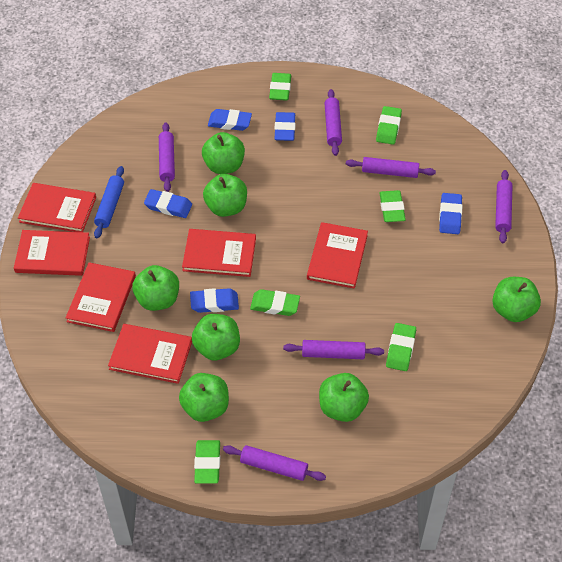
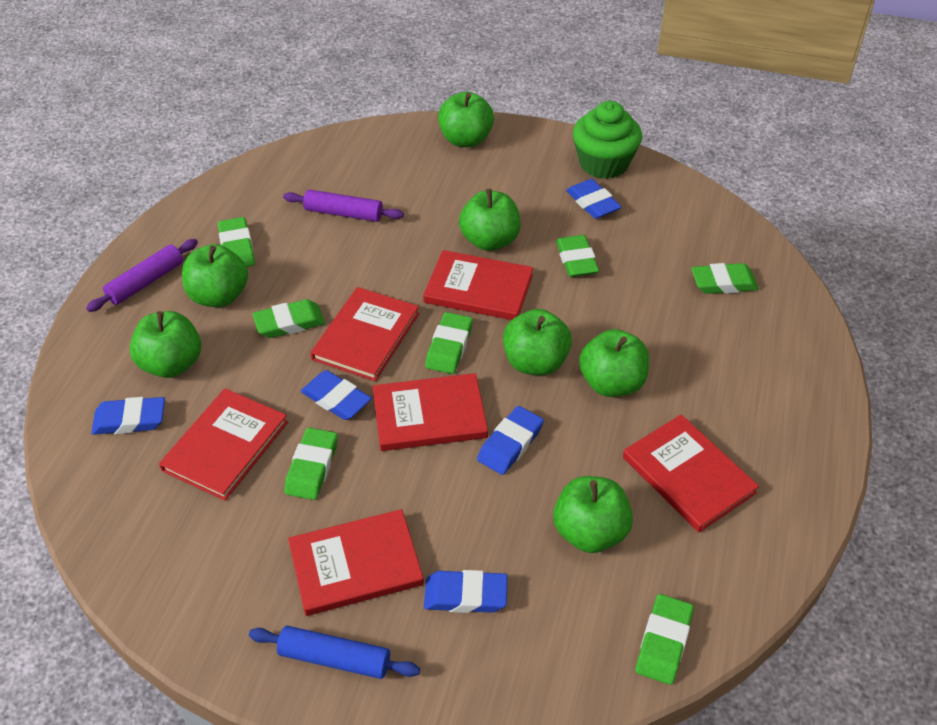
green cupcake: none = 0 -> [573,101,642,179] = 1
green eraser: [194,440,220,484] [250,289,300,316] [269,73,291,101] [376,106,402,144] [379,190,406,222] [386,323,416,371] = 6 -> [218,217,255,267] [253,299,325,338] [284,428,338,500] [425,312,473,374] [556,235,599,277] [636,594,694,685] [691,263,759,294] = 7
purple rolling pin: [159,122,175,192] [223,445,326,481] [283,340,384,359] [325,89,342,156] [346,157,436,178] [495,170,513,243] = 6 -> [86,239,198,312] [283,189,404,222] = 2

